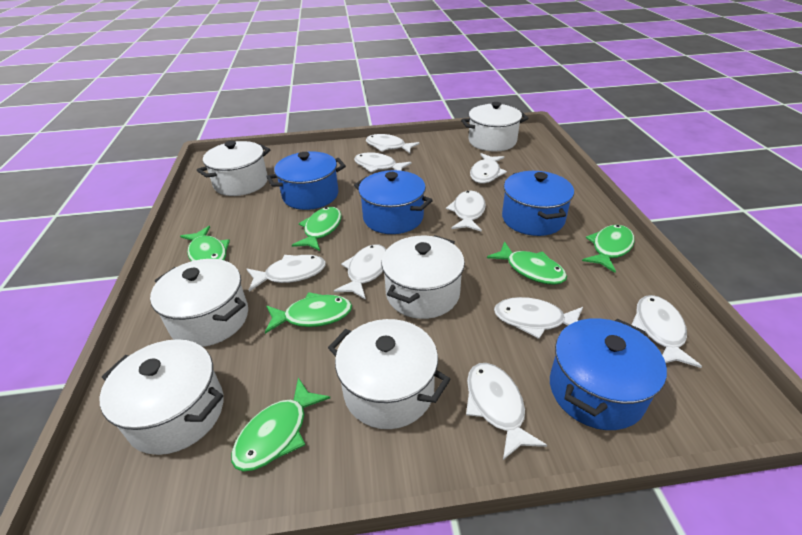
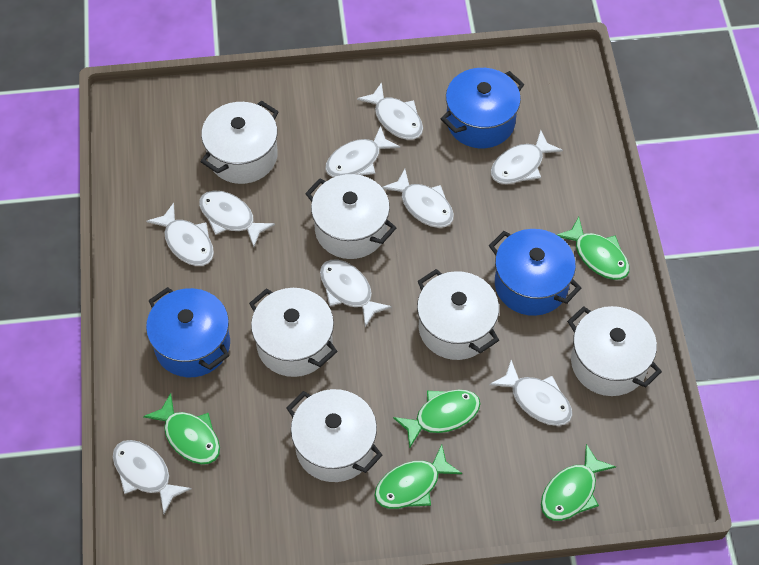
blue pot: [266,152,346,210] [354,170,433,234] [502,171,574,236] [550,318,667,430] = 4 -> [146,287,230,377] [441,68,524,148] [489,229,581,316] = 3
green fish: [180,226,230,261] [231,378,330,472] [265,292,352,334] [292,207,342,251] [487,241,567,285] [582,225,635,273] = 6 -> [143,393,220,464] [374,445,462,509] [393,390,481,449] [541,444,616,521] [557,217,630,280] = 5

